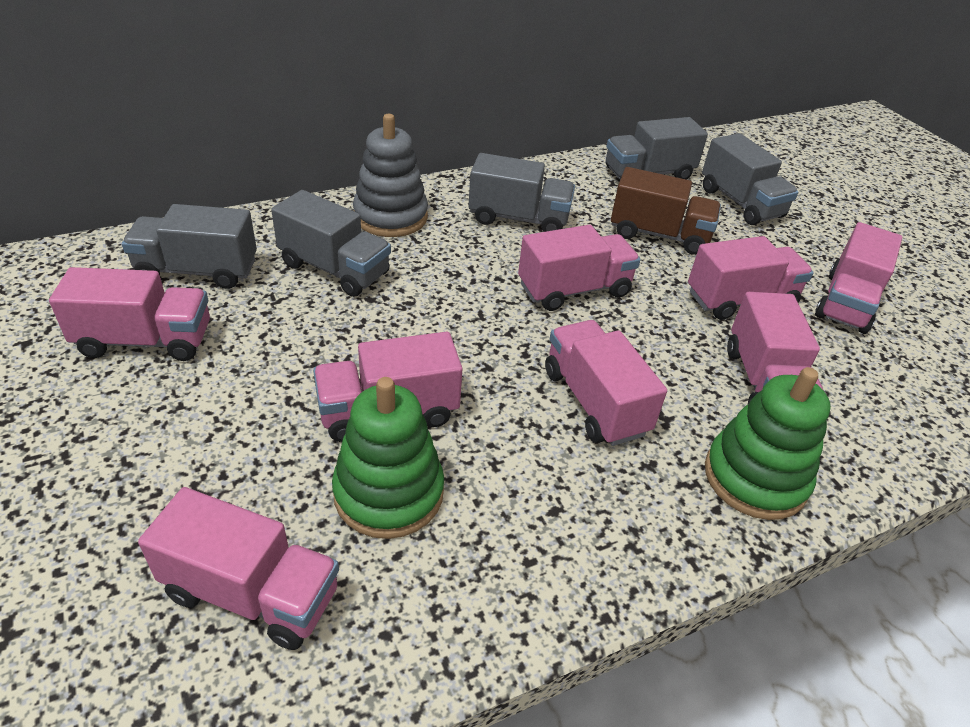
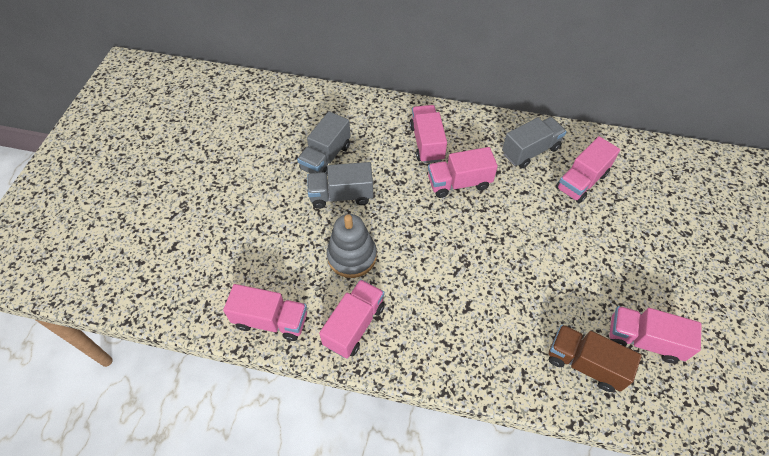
green stacking toy: [332,377,444,539] [705,367,830,520] = 2 -> none = 0
grey truck: [122,204,257,289] [271,190,391,297] [468,153,575,232] [606,117,708,180] [702,133,798,225] = 5 -> [297,112,351,175] [307,162,373,209] [502,117,567,168] = 3
pink truck: [49,267,210,361] [138,487,339,650] [313,332,463,442] [518,225,640,311] [545,320,667,446] [688,236,814,320] [727,292,823,404] [815,222,902,334] = 8 -> [223,284,307,341] [319,279,385,358] [410,105,447,163] [428,147,498,198] [556,136,620,203] [609,306,702,364] = 6

